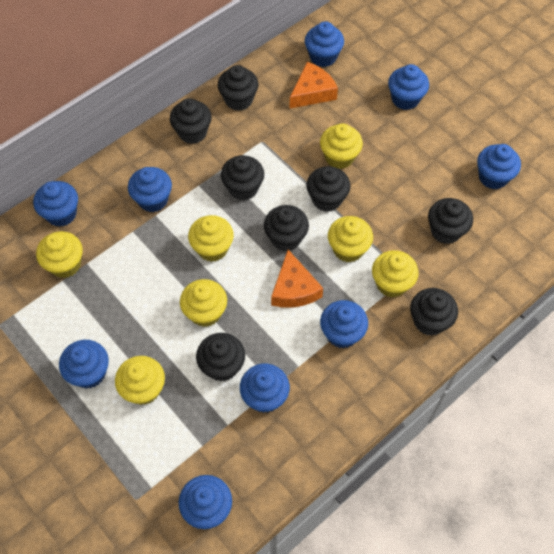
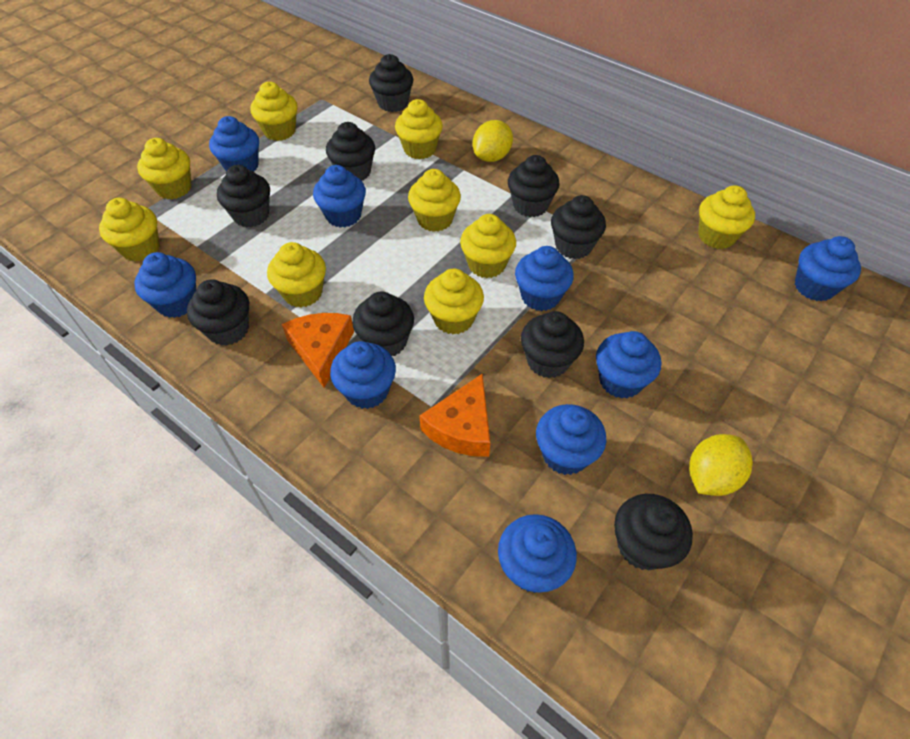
black cupcake: [170,98,212,144] [196,333,245,382] [218,65,259,111] [221,155,264,201] [264,205,309,251] [306,166,350,212] [410,288,458,336] [428,198,473,244] = 8 -> [187,279,249,346] [217,165,270,228] [326,122,375,181] [352,291,414,356] [369,54,413,112] [508,155,560,217] [521,311,584,378] [551,195,606,259] [614,494,693,571] = 9
yellow cupcake: [36,231,83,278] [115,356,165,405] [180,279,227,327] [188,215,234,262] [320,123,363,169] [328,216,373,263] [372,250,419,298] = 7 -> [99,198,160,262] [137,138,191,199] [250,82,298,141] [267,242,326,307] [395,99,443,159] [408,169,461,232] [424,269,484,335] [460,214,516,278] [698,185,755,249] = 9
yellow lemon: none = 0 -> [473,120,513,162] [689,434,753,496] = 2

